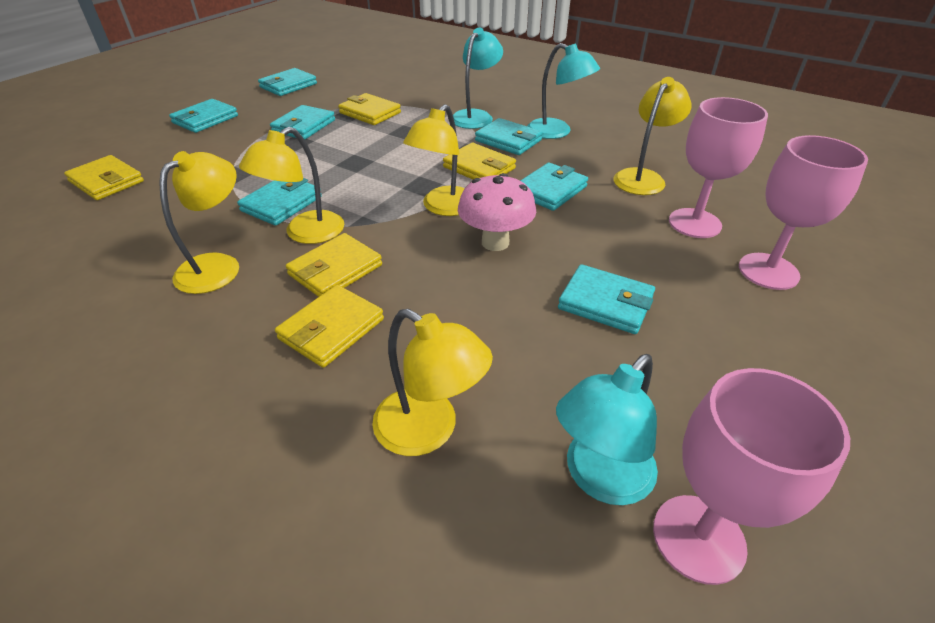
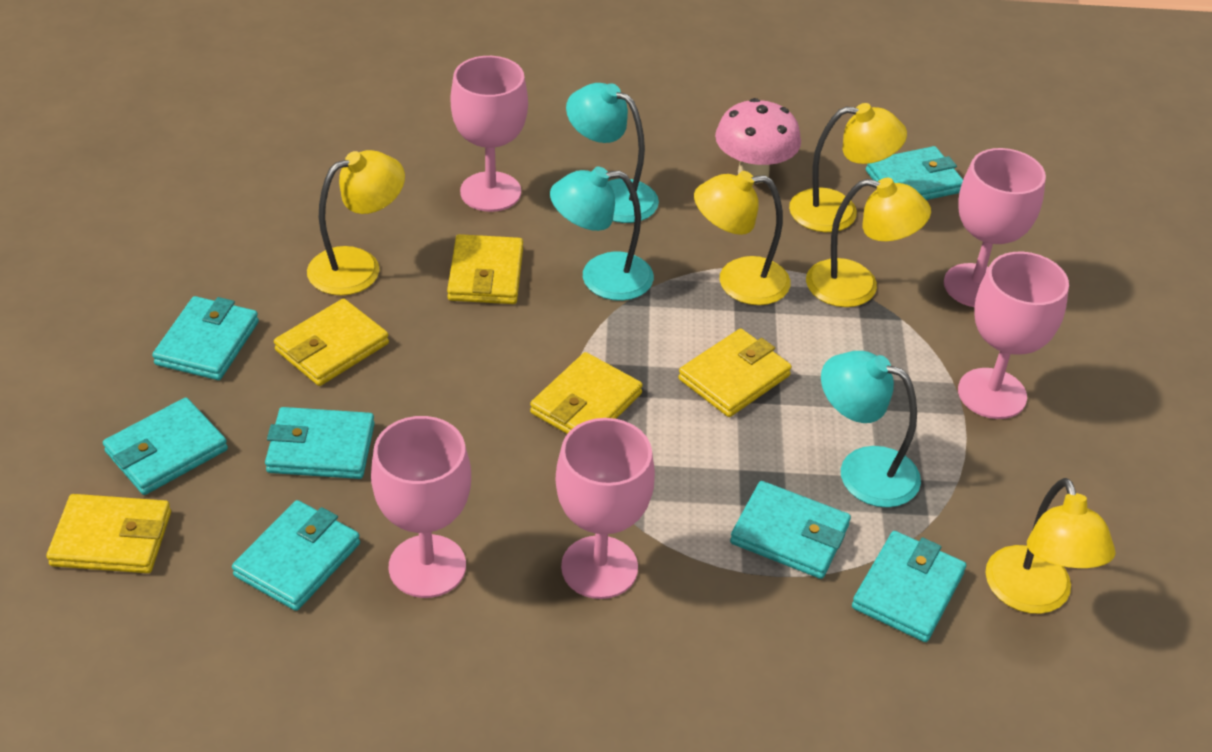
pink goblet: [653,368,850,585] [669,97,768,238] [739,135,868,290] = 3 -> [371,416,471,598] [451,56,528,212] [556,418,655,599] [944,148,1046,307] [958,252,1069,419] = 5

